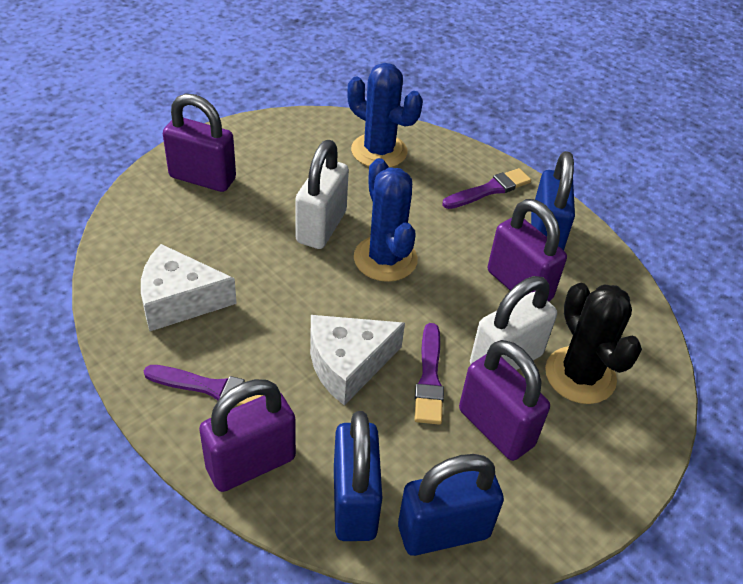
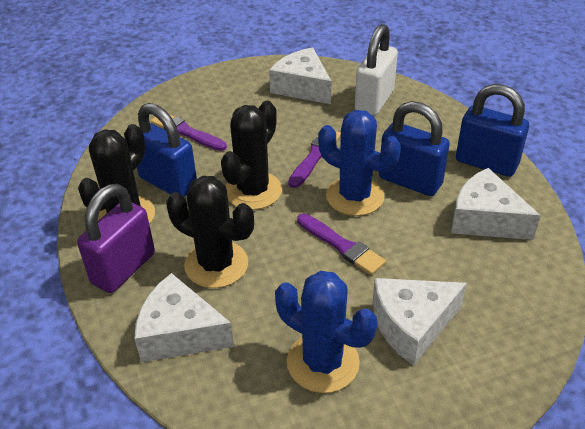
black cactus: [545,283,642,404] = 1 -> [78,124,155,224] [166,176,254,288] [221,101,282,210] = 3
purple padlock: [163,94,236,192] [199,379,296,492] [459,340,550,461] [488,199,567,301] = 4 -> [77,184,155,293] = 1
white cheese: [141,244,237,331] [310,315,405,405] = 2 -> [134,273,234,362] [269,47,332,104] [373,278,467,365] [451,168,541,240] = 4
white padlock: [295,140,349,249] [470,276,557,370] = 2 -> [355,24,398,116] = 1

